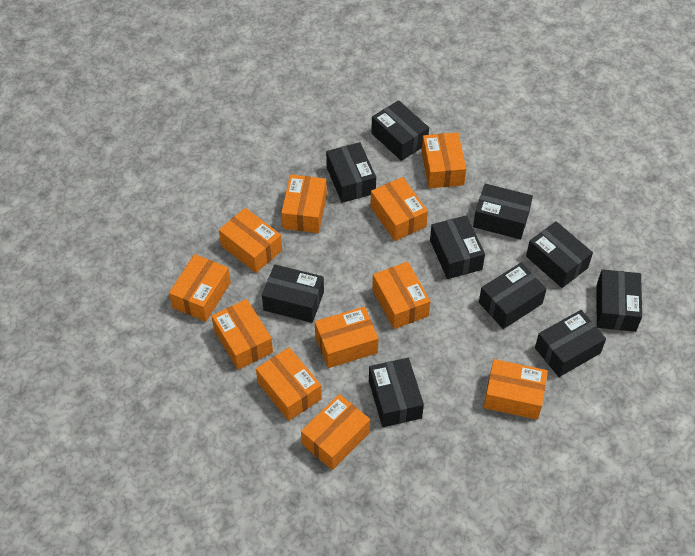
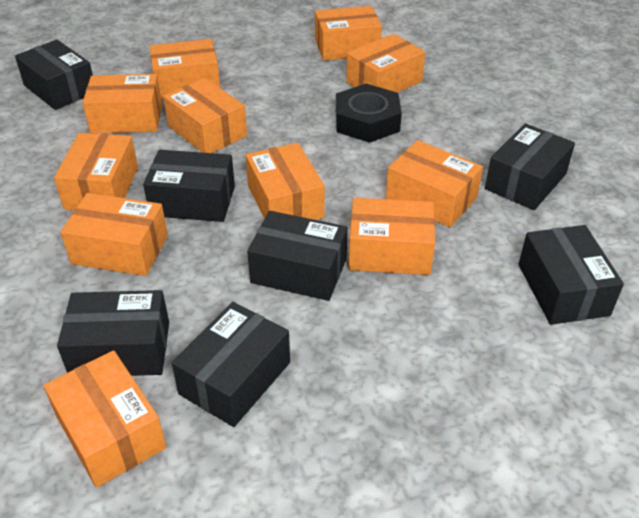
black box: [262,264,324,323] [326,142,376,203] [369,358,424,427] [371,100,429,161] [430,215,485,279] [473,184,533,239] [479,263,547,329] [526,221,593,288] [535,310,606,377] [597,269,642,332] = 10 -> [15,40,93,110] [57,290,169,376] [143,150,235,222] [172,302,290,427] [247,211,348,301] [485,123,575,210] [519,225,624,325] = 7
black nut: none = 0 -> [336,84,402,143] = 1

